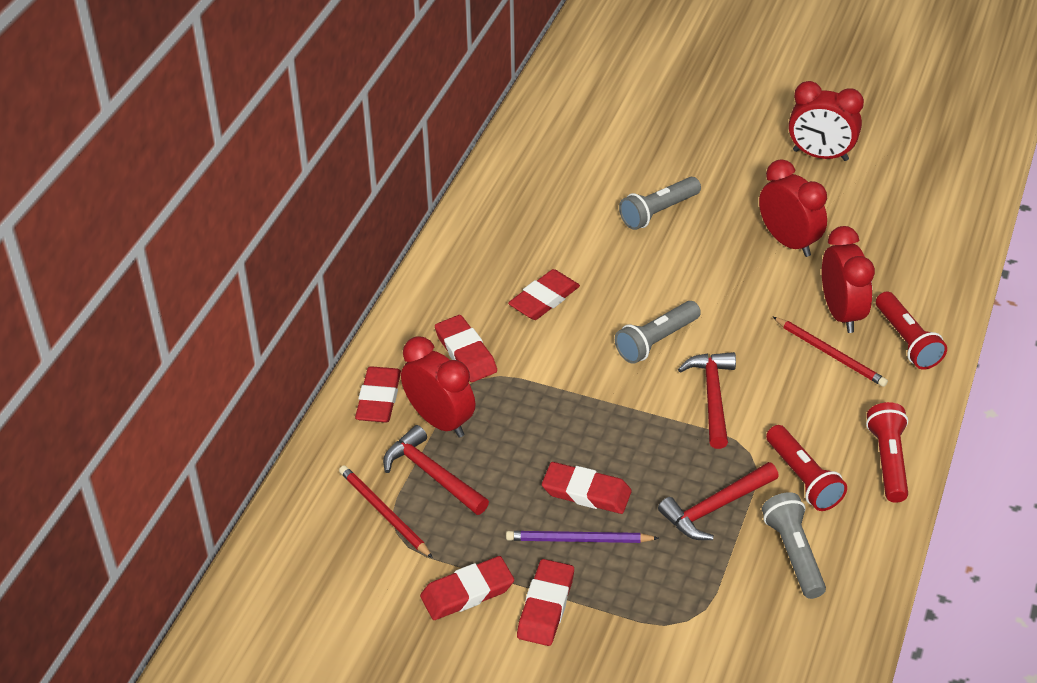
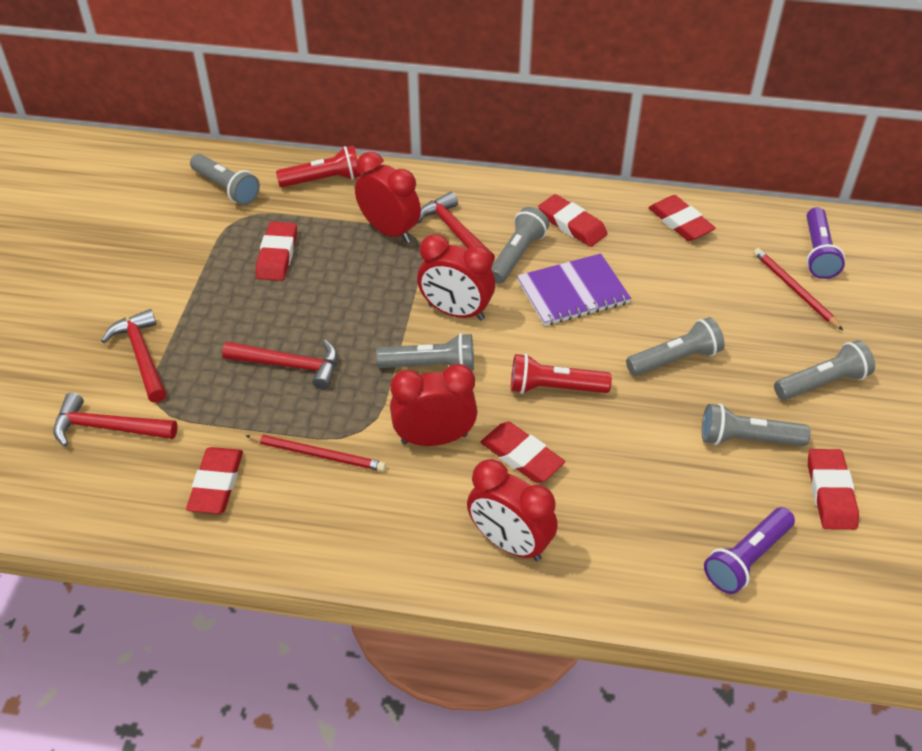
grey flashlight: [615,301,701,364] [619,177,701,230] [762,492,826,599] = 3 -> [190,154,260,205] [376,333,474,371] [491,207,549,284] [626,317,725,376] [702,403,811,446] [774,340,875,400] = 6
purple flashlight: none = 0 -> [704,507,795,594] [806,207,845,279] = 2
purple notebook: none = 0 -> [517,254,631,326] = 1
purple pencil: [506,531,659,543] = 1 -> none = 0
red flashlight: [766,425,847,511] [866,402,908,503] [876,292,947,370] = 3 -> [276,146,361,187] [511,354,612,394] = 2
red hammer: [383,425,489,515] [658,462,779,540] [678,352,736,449] = 3 -> [53,393,177,447] [101,309,167,403] [222,340,338,390] [418,192,495,261] = 4

